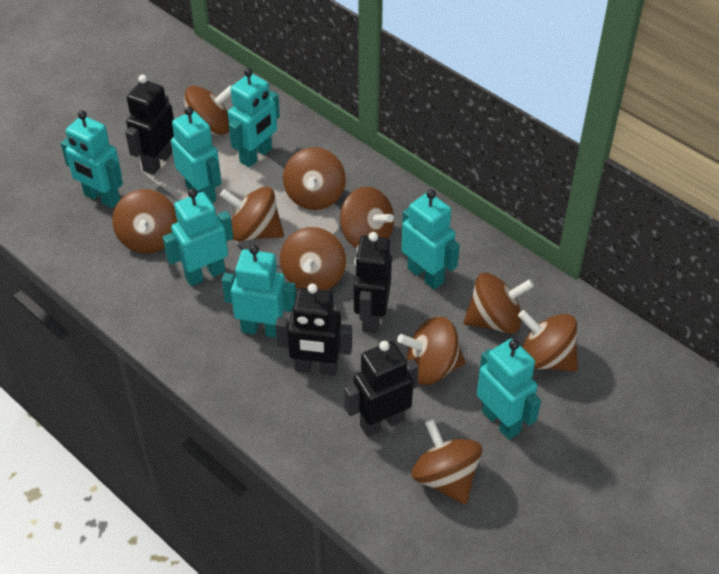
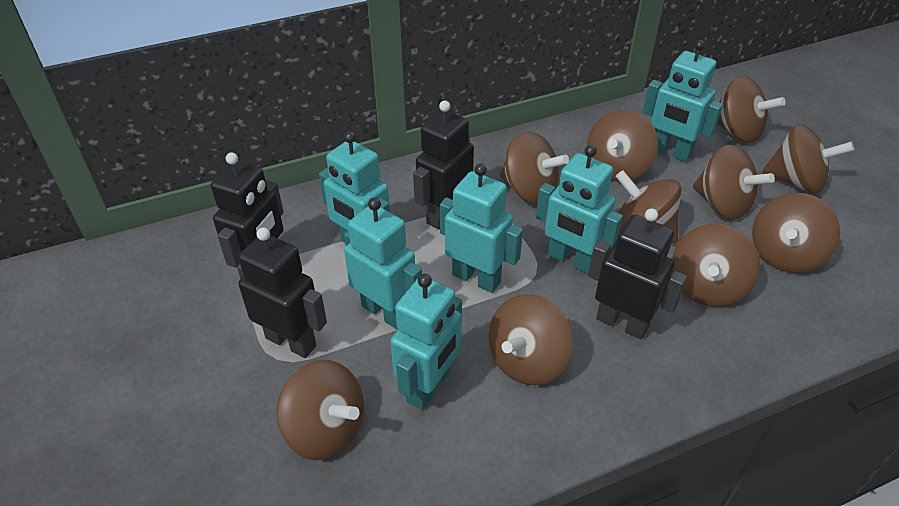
turquoise robot: [61,111,123,208] [163,189,233,286] [171,106,222,203] [222,245,296,338] [228,68,280,167] [401,189,460,290] [477,339,541,440] = 7 -> [319,131,390,243] [344,198,422,330] [390,274,462,410] [440,164,523,293] [536,145,623,274] [643,40,723,162] = 6

